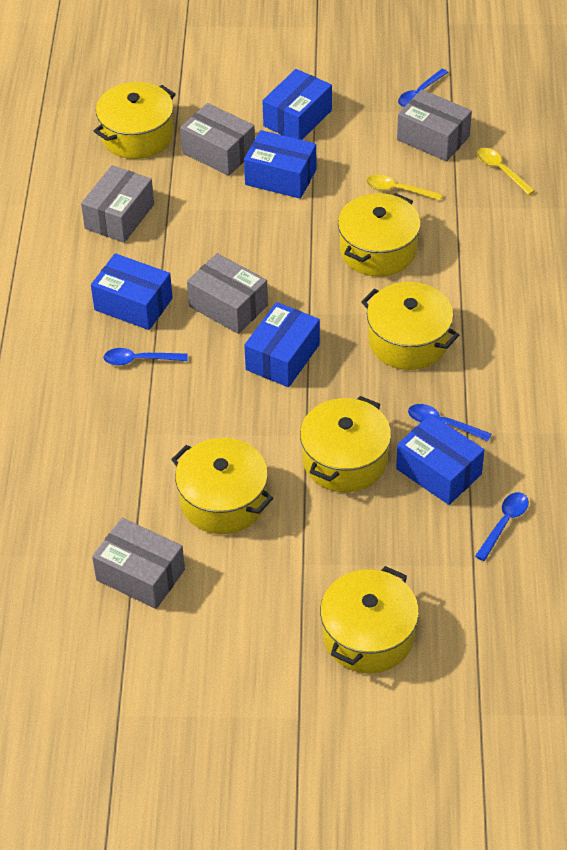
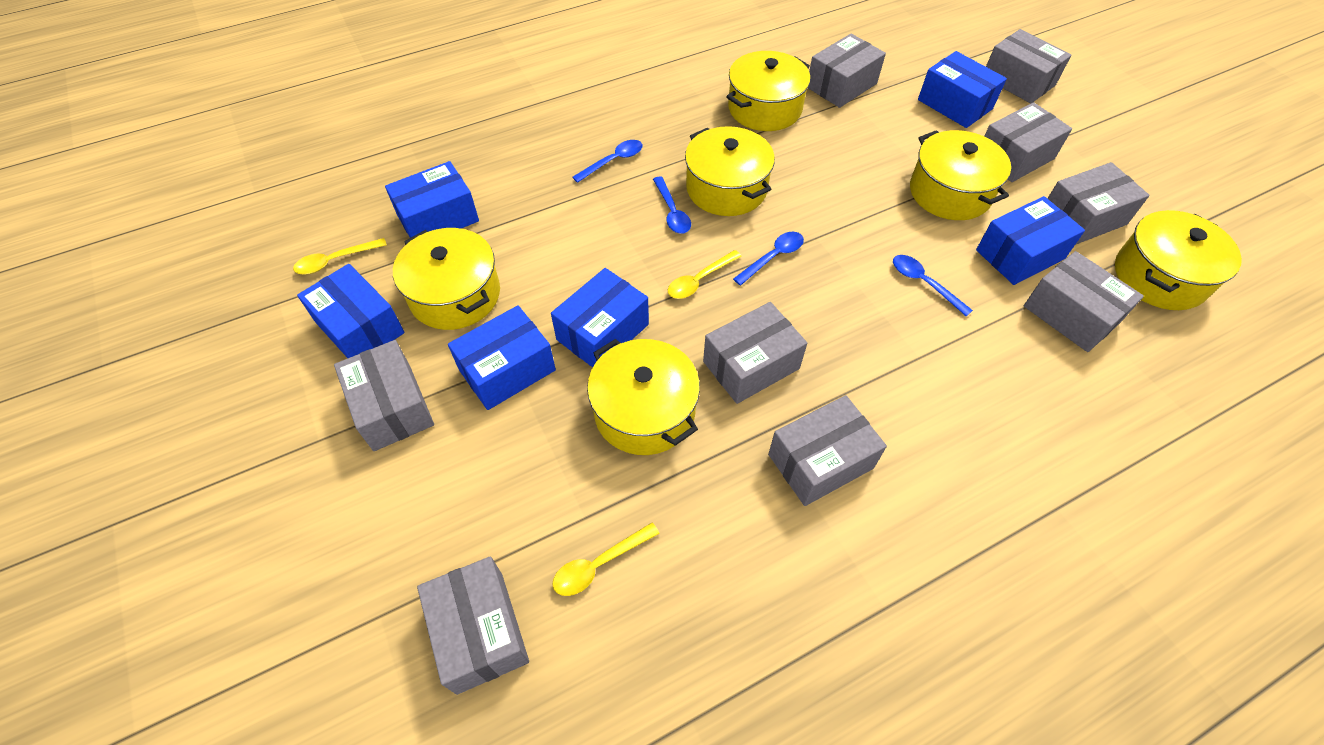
blue box: [91,253,173,330] [244,130,316,199] [244,302,320,387] [263,69,332,140] [396,414,484,505] = 5 -> [297,264,404,358] [385,161,479,238] [448,306,556,410] [551,268,649,368] [918,51,1007,128] [976,196,1085,285] = 6
grey box: [81,165,154,243] [92,518,185,609] [180,103,255,176] [187,253,268,334] [397,89,472,161] = 5 -> [334,340,434,451] [417,557,529,695] [703,302,807,404] [768,395,887,506] [808,34,886,108] [984,102,1072,182] [986,29,1071,103] [1024,251,1144,352] [1047,162,1150,245] = 9
yellow spoon: [366,175,442,200] [477,148,535,195] = 2 -> [293,238,387,275] [552,523,660,596] [668,250,742,299] = 3

